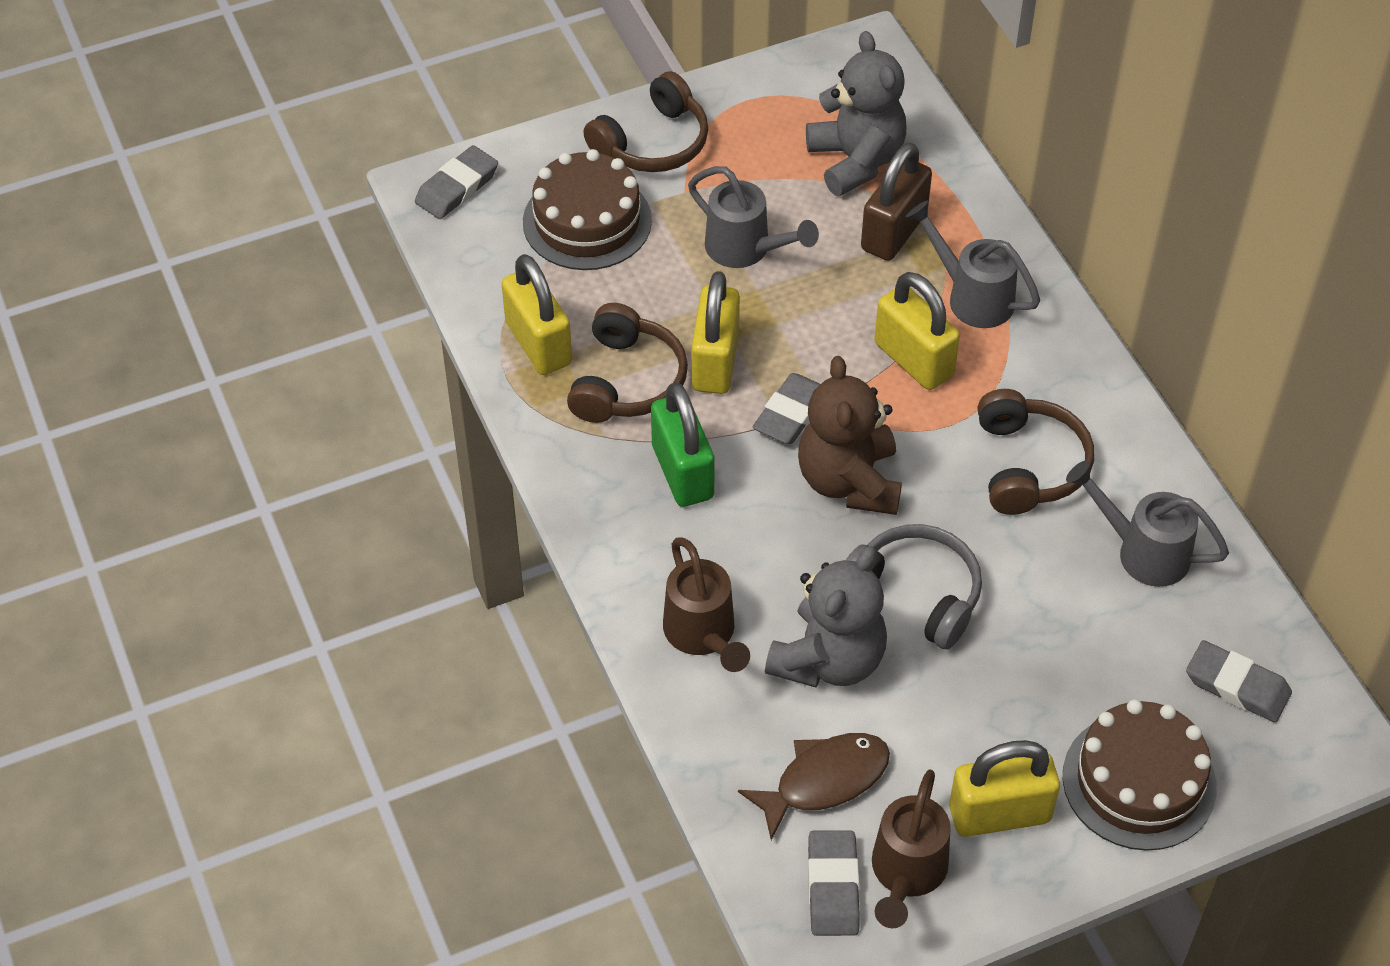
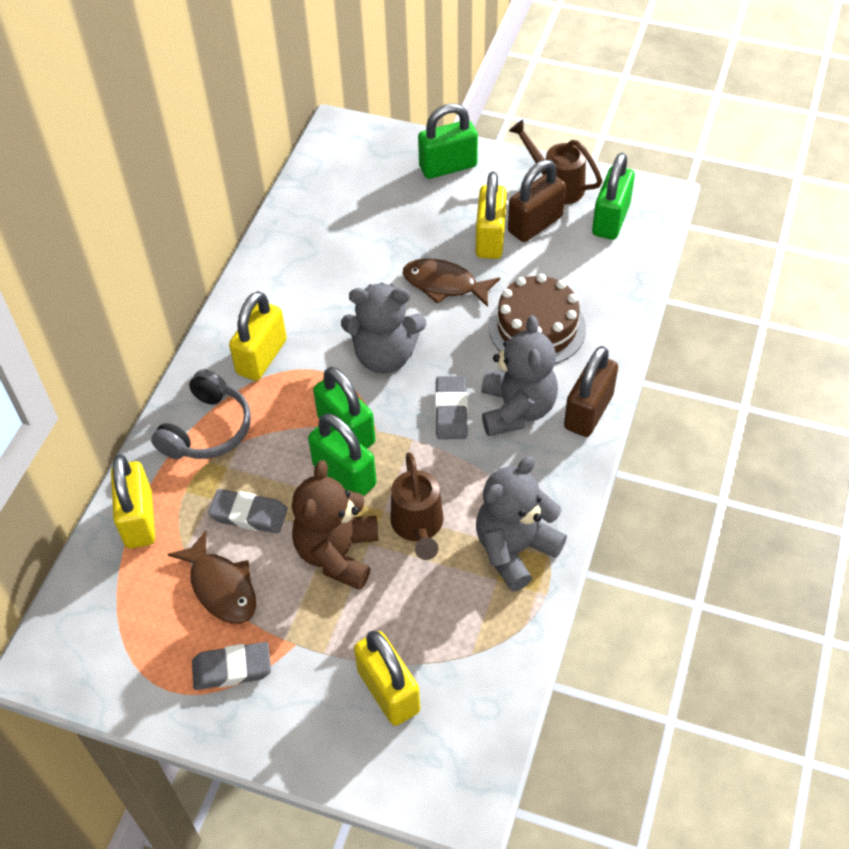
brown cake: [523,149,652,270] [1063,699,1217,851] = 2 -> [489,274,586,364] = 1
brown fish: [738,733,890,840] = 1 -> [168,530,256,624] [403,259,500,307] = 2
brown headphones: [567,303,688,423] [583,71,709,172] [977,389,1094,515] = 3 -> none = 0
brown padlock: [861,142,932,261] = 1 -> [508,160,566,242] [564,346,618,437] = 2
green padlock: [651,382,715,507] = 1 -> [308,413,377,496] [313,367,376,449] [418,103,478,179] [592,153,635,240] = 4
grey eraser: [415,145,498,219] [753,373,820,444] [808,830,860,936] [1186,640,1292,723] = 4 -> [192,642,271,690] [208,489,288,533] [435,376,468,439] = 3
grey teddy bear: [765,547,887,688] [806,31,906,196] = 2 -> [341,283,426,374] [476,456,567,591] [481,315,558,436] = 3
grey watering can: [688,166,819,268] [906,201,1040,328] [1066,461,1229,587] = 3 -> none = 0

